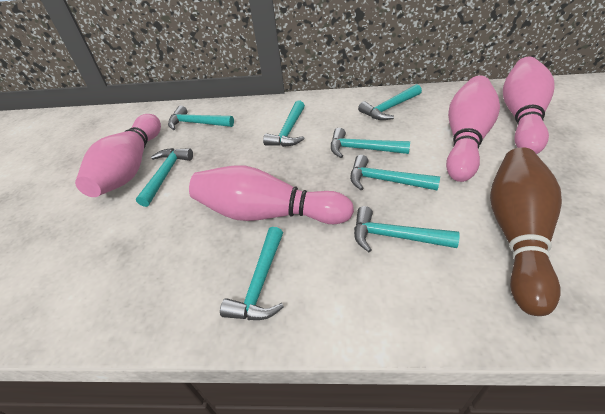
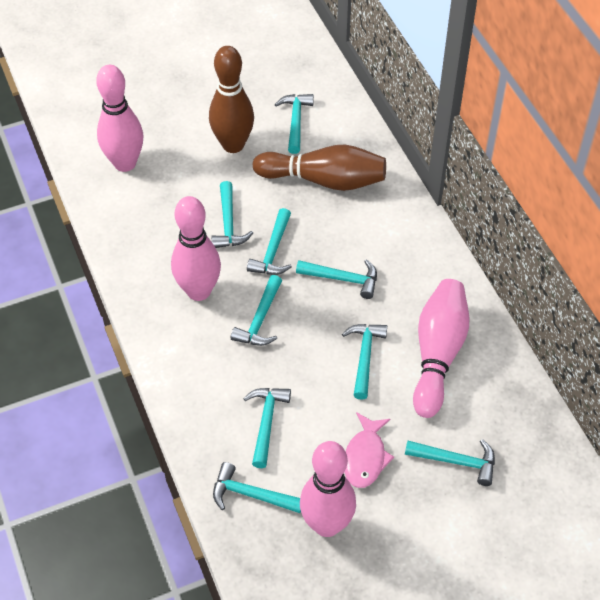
brown bowling pin: [490,147,562,316] = 1 -> [209,46,254,153] [252,145,386,191] = 2
pink fish: none = 0 -> [344,412,394,488] = 1
turquoise hammer: [136,148,193,207] [168,106,234,130] [220,227,284,320] [263,100,305,147] [331,128,410,158] [350,155,440,191] [354,206,460,252] [358,84,422,120] = 8 -> [211,181,253,248] [213,462,301,513] [231,275,282,346] [243,388,291,468] [247,208,292,275] [275,94,314,154] [296,259,377,299] [342,324,387,400] [405,439,495,486] = 9

